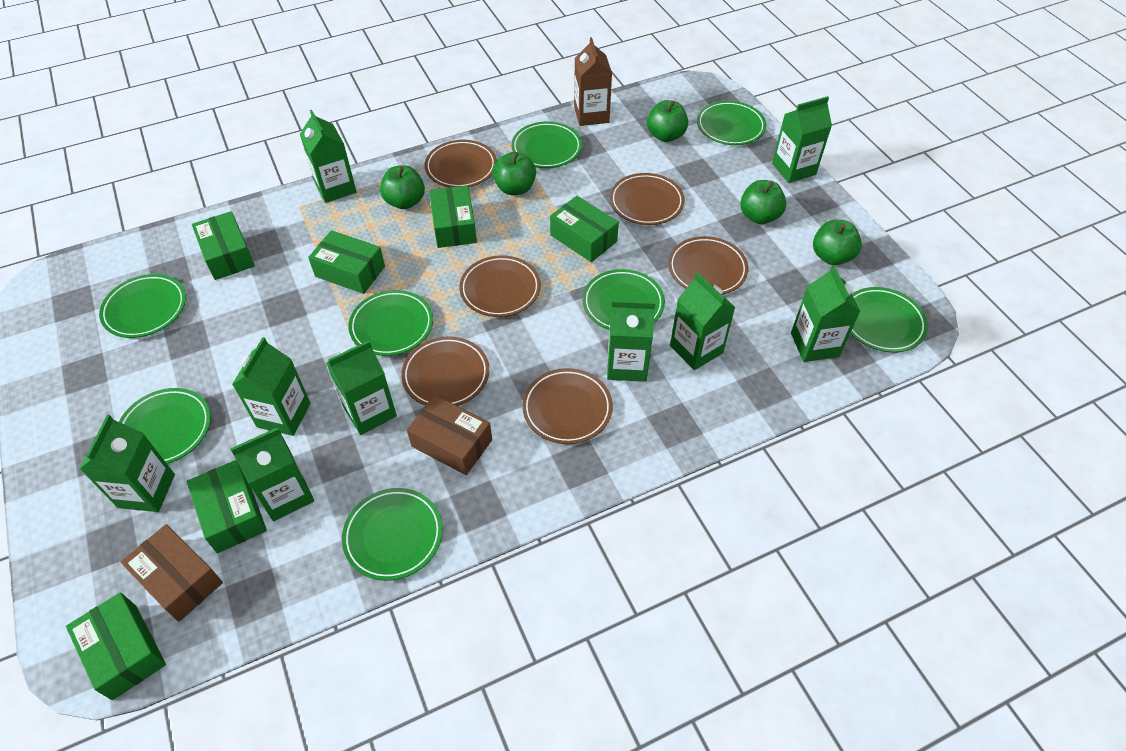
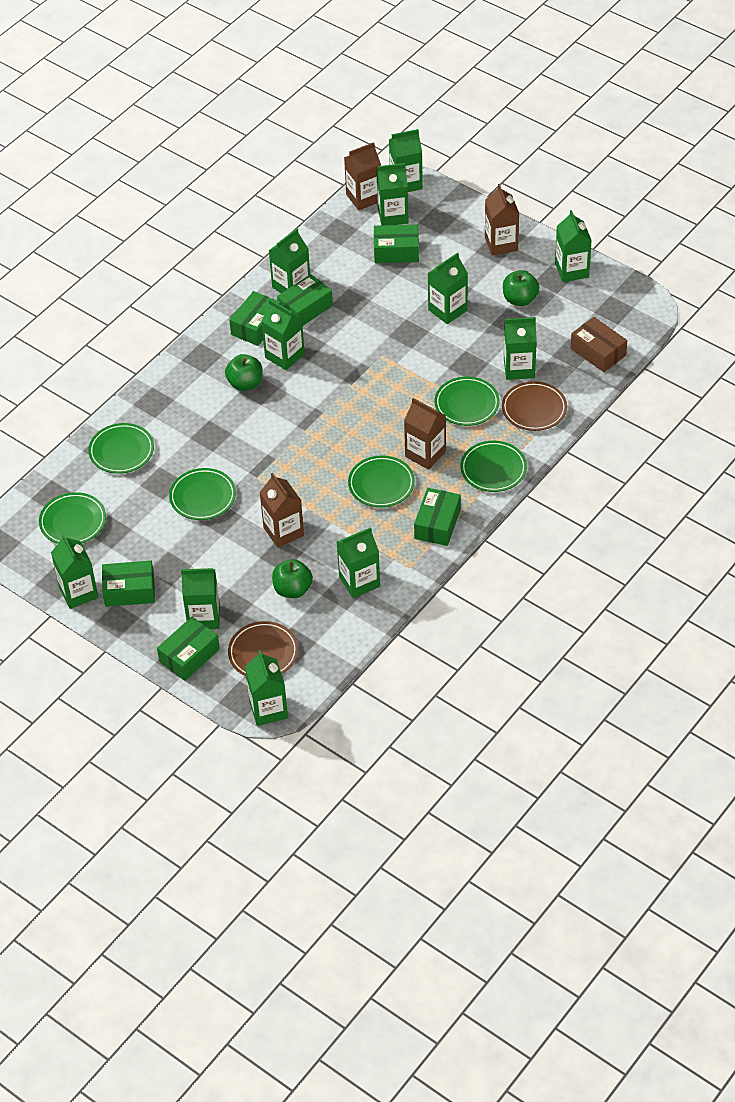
brown box: [121,524,223,622] [407,395,492,475] = 2 -> [571,317,627,372] = 1
brown carton: [574,37,612,126] = 1 -> [260,473,304,548] [344,142,381,210] [404,398,446,470] [485,184,519,256] = 4
brown plate: [401,336,489,406] [425,140,497,187] [459,255,541,317] [522,368,613,444] [610,173,685,225] [668,236,748,295] = 6 -> [228,621,298,676] [502,381,567,431] = 2
green apple: [380,165,425,209] [493,152,536,195] [647,100,688,142] [740,180,787,224] [813,219,862,265] = 5 -> [225,354,263,391] [272,559,313,598] [503,270,539,306] = 3
green carton: [80,415,175,512] [230,428,314,521] [232,337,311,436] [300,110,357,203] [326,341,397,435] [607,300,655,382] [670,272,735,370] [772,96,832,183] [791,265,861,362] = 9 -> [51,534,98,609] [181,567,220,629] [245,650,288,726] [261,299,305,370] [269,229,310,293] [337,527,380,598] [376,163,409,226] [389,129,423,192] [428,252,468,324] [504,317,537,380] [555,210,592,282] = 11
green plate: [99,274,186,338] [119,388,211,464] [342,488,443,581] [348,290,433,356] [511,121,582,168] [582,269,665,330] [697,101,766,145] [850,287,928,353] = 8 -> [39,492,106,544] [88,423,154,474] [169,468,236,520] [348,455,415,507] [435,377,500,426] [460,441,527,492] = 6

